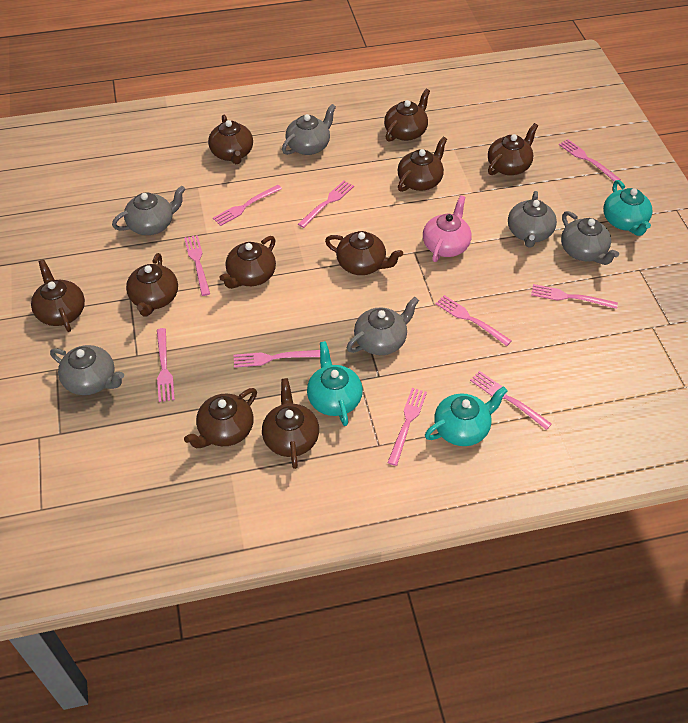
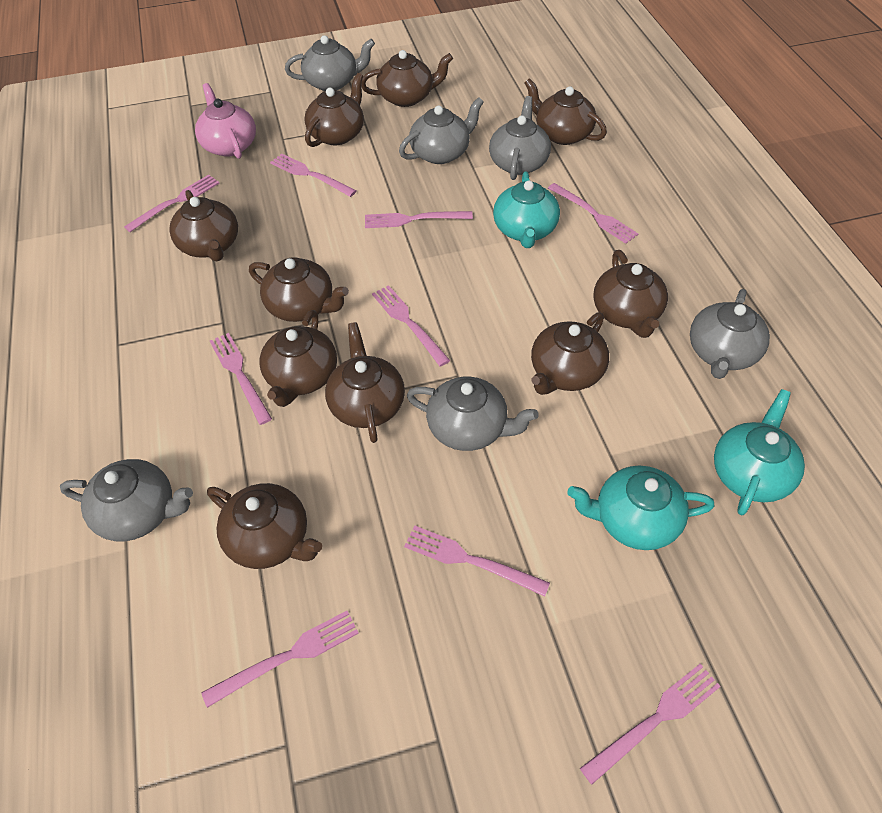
pink fork: [157,328,175,402] [184,235,210,296] [213,185,282,226] [234,350,320,368] [298,181,354,228] [387,388,427,466] [435,295,512,346] [470,371,552,430] [531,284,618,309] [559,139,621,182] = 10 -> [124,175,219,232] [201,611,359,708] [210,333,272,425] [270,153,356,197] [365,211,473,228] [372,285,450,367] [404,525,550,597] [548,183,638,244] [580,664,721,785] = 9

